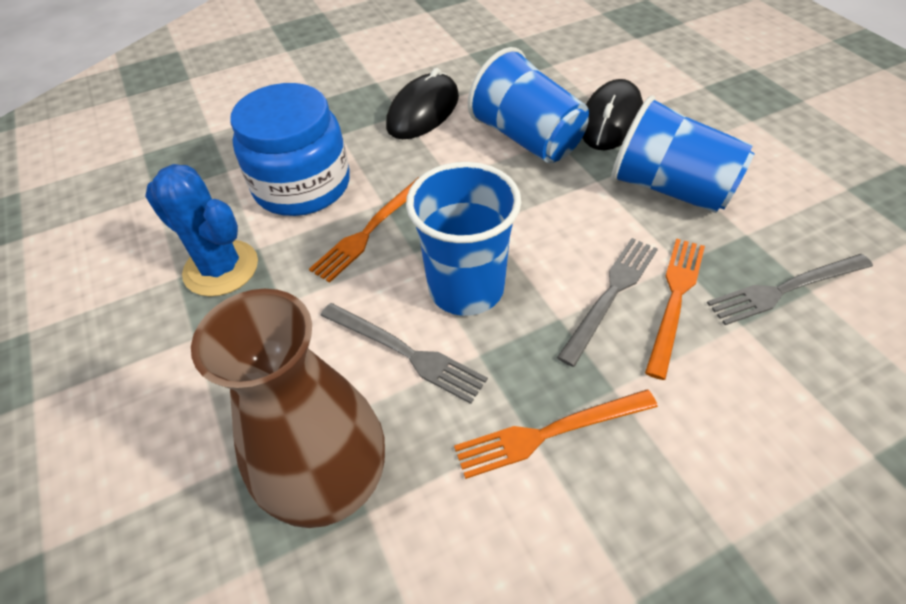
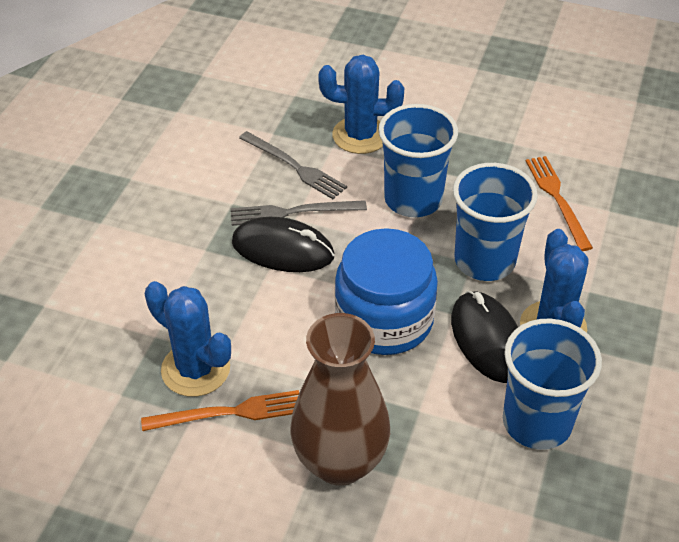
blue cactus: [145,164,258,297] = 1 -> [145,281,231,397] [318,55,404,154] [520,229,589,333] = 3
grey fork: [320,303,488,404] [557,238,658,367] [707,254,873,325] = 3 -> [231,200,367,226] [239,131,347,199] = 2
orange fork: [309,177,419,283] [454,389,658,479] [645,239,705,380] = 3 -> [141,390,299,431] [526,156,593,251] = 2

